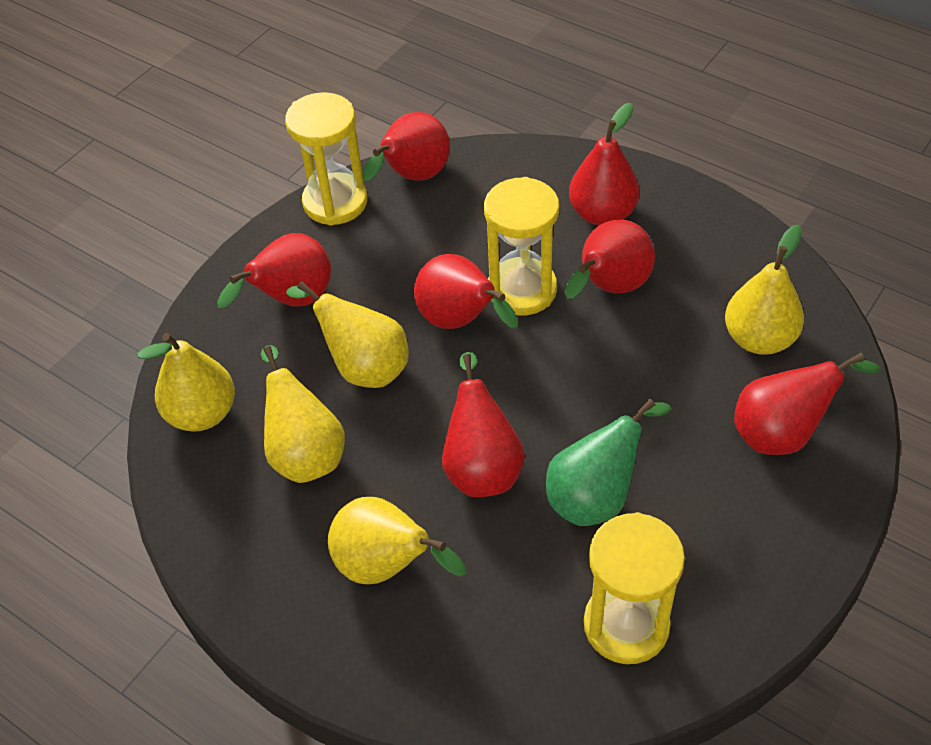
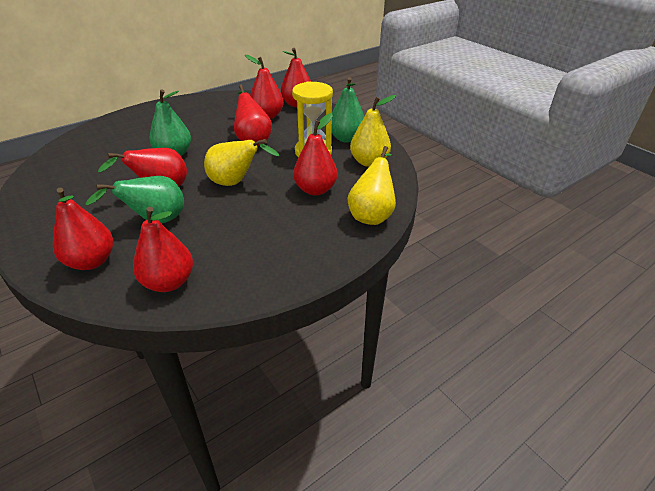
green pear: [546,399,671,526] = 1 -> [85,176,184,224] [150,89,191,156] [332,77,365,143] = 3
yellow hourglass: [285,92,367,226] [484,177,559,316] [584,512,685,664] = 3 -> [292,81,333,157] = 1
yellow pear: [138,333,235,432] [261,345,345,483] [286,281,409,388] [328,497,466,584] [725,224,804,355] = 5 -> [204,139,279,186] [347,146,396,225] [350,95,396,167] = 3

